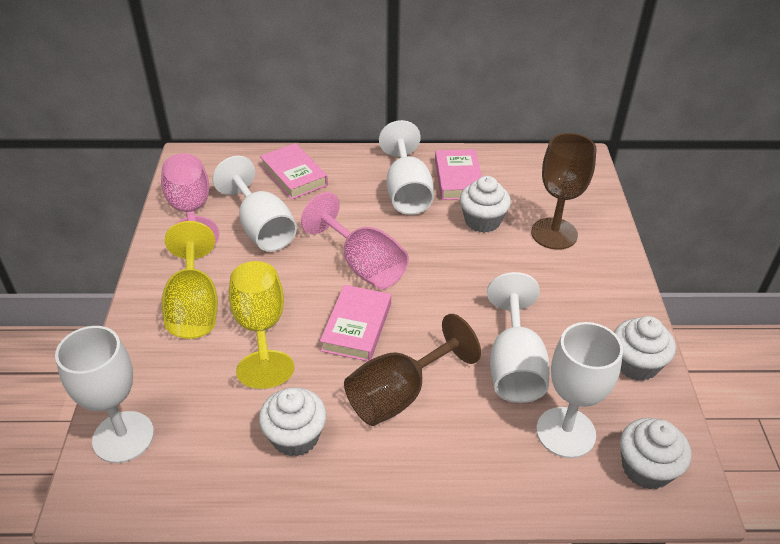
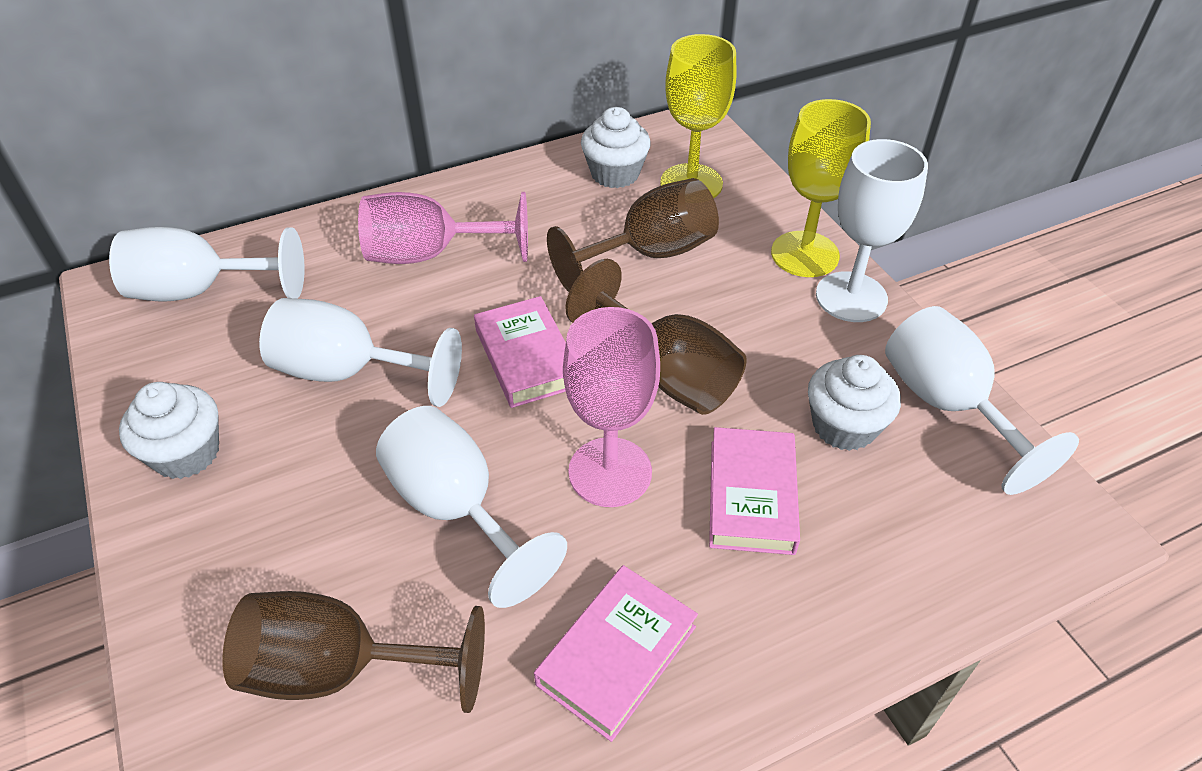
brown goblet: [344,314,481,426] [531,133,596,250] = 2 -> [222,591,485,713] [547,178,719,292] [565,259,747,415] = 3
white cupcake: [259,387,327,457] [460,176,511,233] [614,316,676,381] [620,418,691,490] = 4 -> [119,382,219,479] [581,107,651,188] [808,355,901,451] = 3

